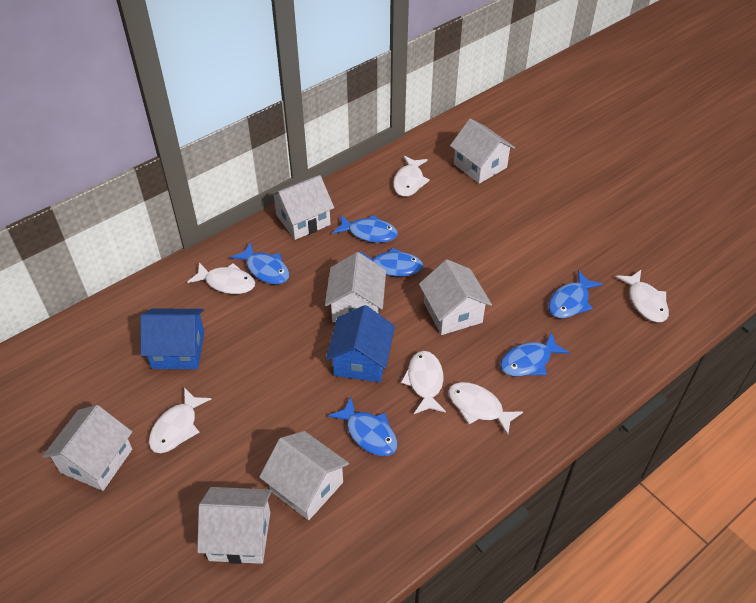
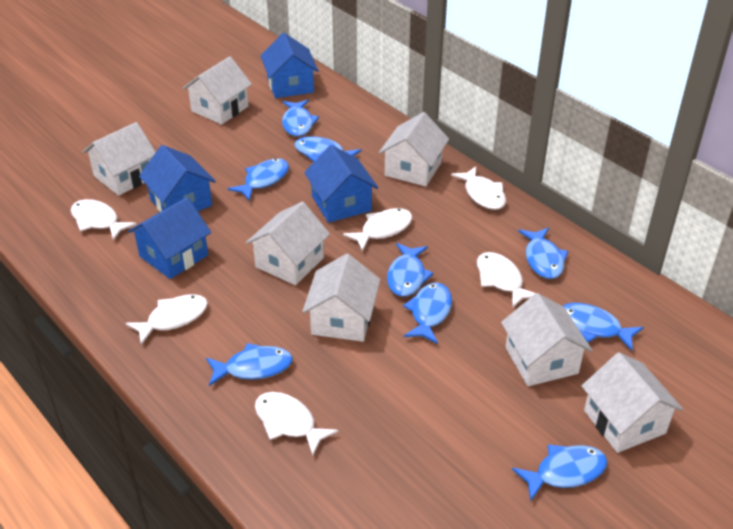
blue fish: [230,242,289,285] [328,397,398,456] [333,215,398,243] [359,247,423,276] [500,332,570,376] [548,270,603,318] = 6 -> [206,343,293,386] [228,159,289,201] [282,100,319,137] [294,136,362,162] [387,243,434,297] [403,283,452,344] [512,445,607,501] [518,227,568,279] [563,303,644,350] = 9
blue house: [140,309,205,369] [326,305,395,383] = 2 -> [128,197,211,279] [139,145,216,212] [260,33,319,98] [304,145,378,223] = 4

